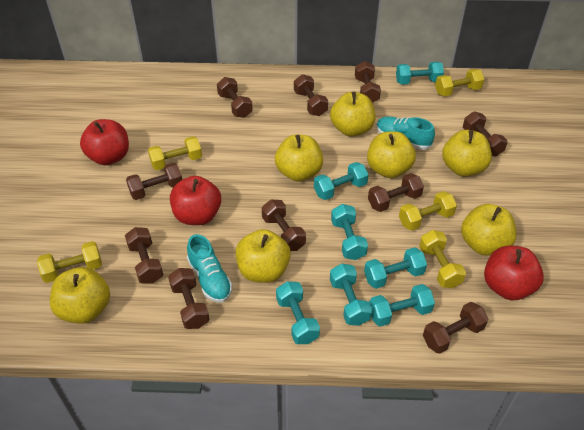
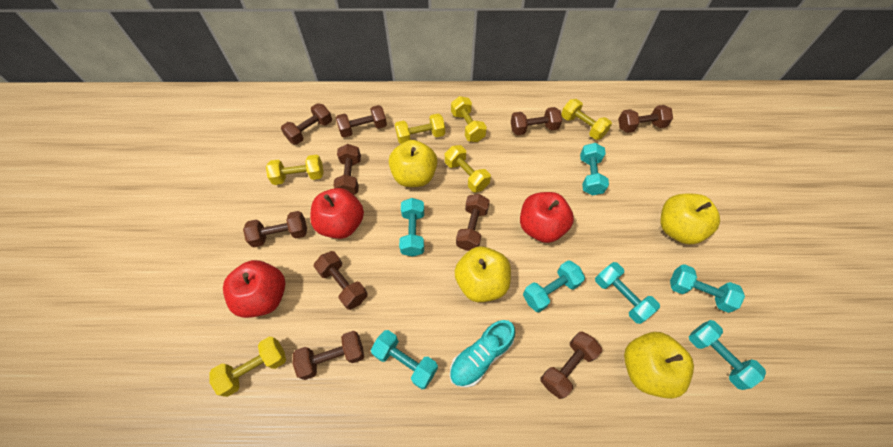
turquoise shoe: [187,234,232,303] [376,117,435,150] = 2 -> [450,320,515,388] = 1
yellow apple: [50,267,110,324] [235,229,291,283] [275,135,323,182] [330,92,376,137] [367,131,416,178] [442,130,492,177] [461,204,517,256] = 7 -> [389,140,437,187] [455,246,511,302] [624,332,694,399] [660,193,720,245] = 4
yellow dumbbell: [37,241,102,283] [148,136,202,170] [399,191,457,231] [419,230,466,288] [435,69,484,96] = 5 -> [209,337,286,397] [266,155,324,185] [395,114,445,144] [445,145,491,192] [451,96,487,142] [561,99,612,140] = 6

